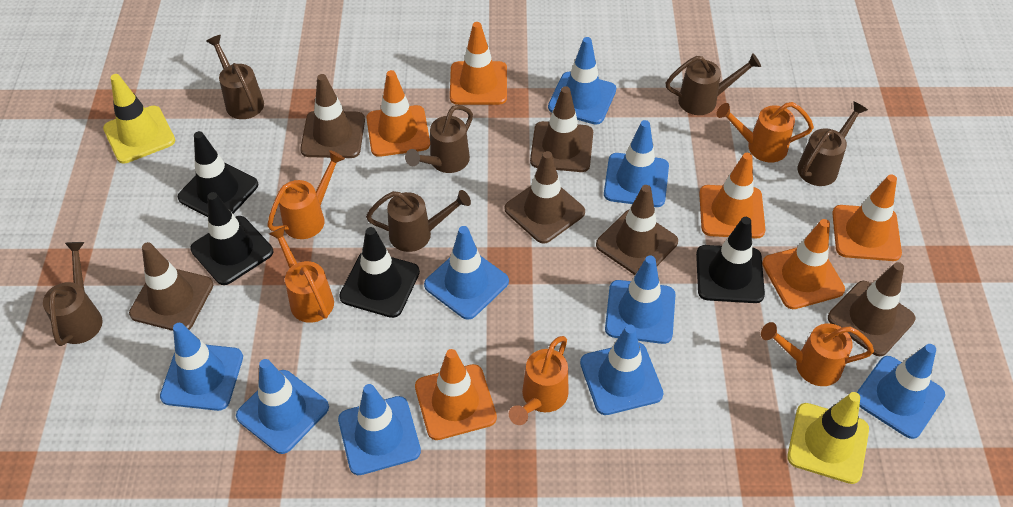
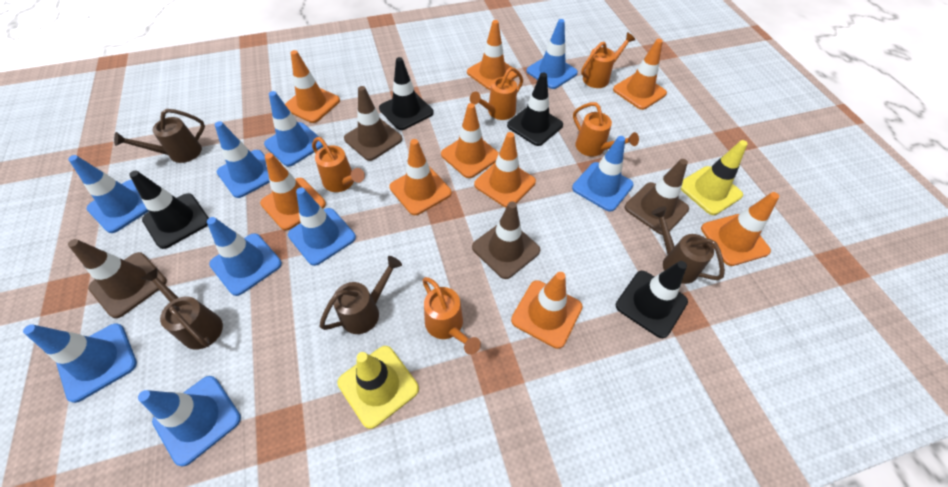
brown traffic cone: [129,242,213,331] [300,74,365,158] [505,151,585,244] [530,86,593,172] [596,185,678,275] [828,262,916,356] = 6 -> [68,239,167,318] [344,86,402,161] [472,201,540,279] [625,159,689,235] = 4
brown watering can: [43,242,103,346] [206,35,264,119] [366,190,471,252] [405,105,473,173] [666,53,761,115] [797,101,868,186] = 6 -> [114,109,205,163] [141,268,223,350] [320,256,402,334] [651,207,725,284] = 4
orange traffic cone: [366,70,430,157] [415,349,497,440] [450,22,507,105] [699,153,766,238] [762,219,845,309] [832,174,902,261] = 6 -> [260,153,326,230] [285,50,340,123] [389,139,451,215] [441,103,499,178] [467,20,518,90] [474,132,536,208] [511,272,583,349] [613,39,667,110] [701,192,779,266] = 9

